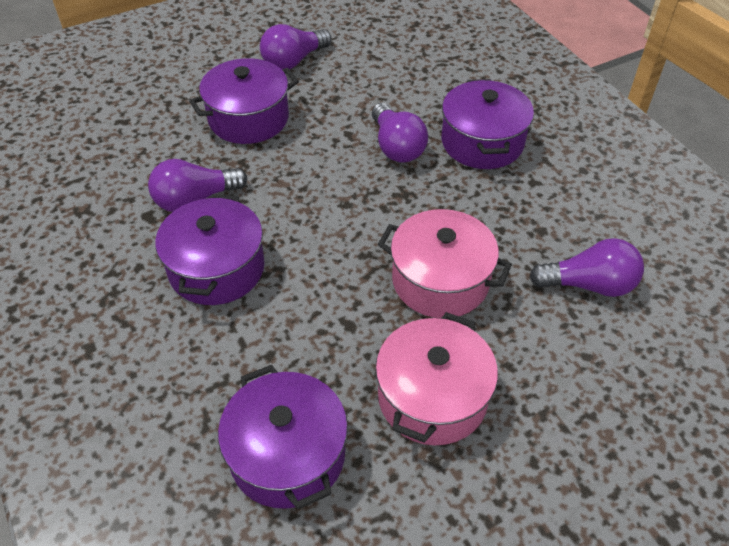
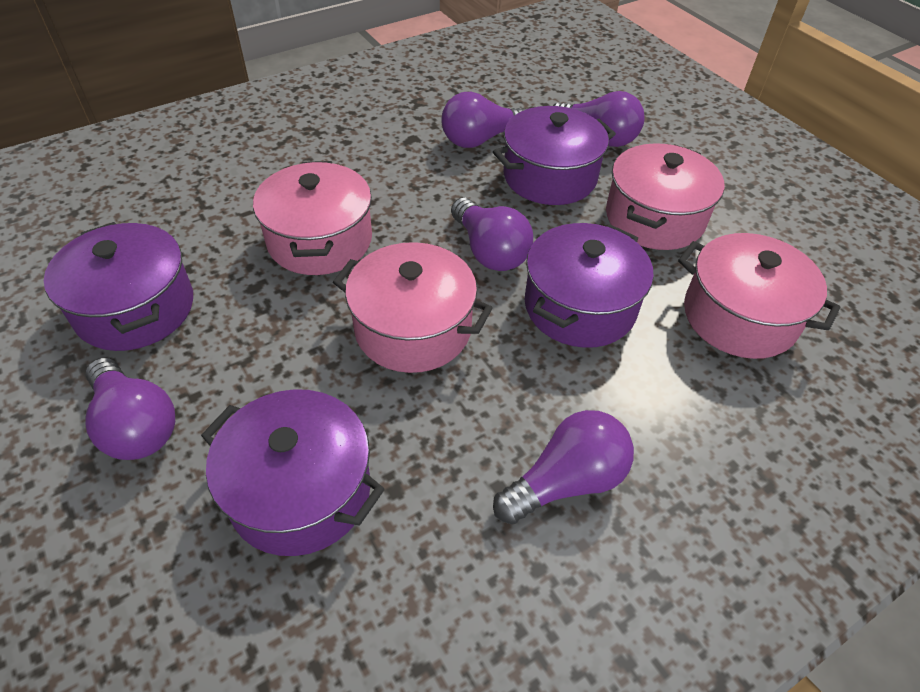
pink pot: [375,312,498,445] [378,209,512,318] = 2 -> [253,161,372,275] [333,242,492,373] [606,143,724,250] [678,233,840,359] = 4
purple light bulb: [148,159,247,212] [260,24,331,70] [372,103,428,163] [529,238,644,297] = 4 -> [85,358,175,460] [441,92,526,148] [451,198,533,271] [493,410,634,525] [553,91,645,147] = 5

